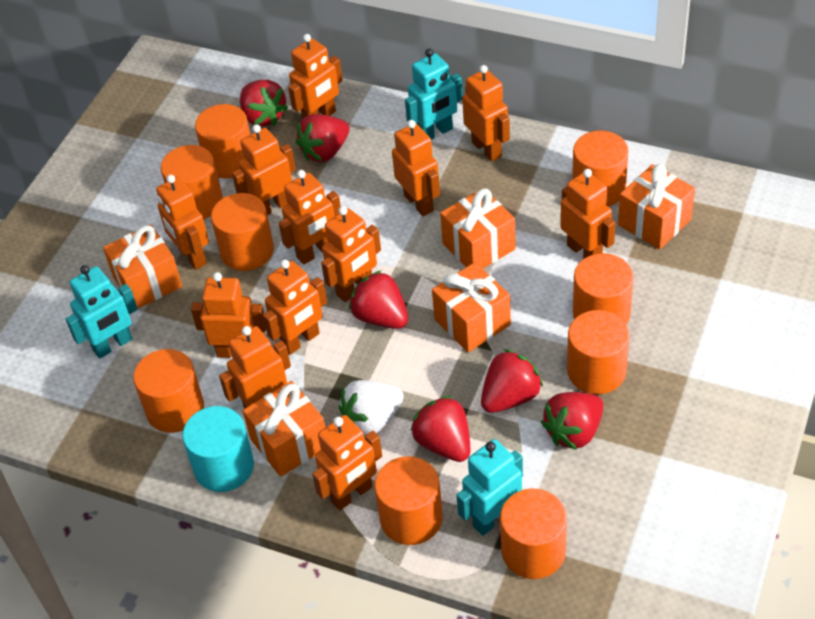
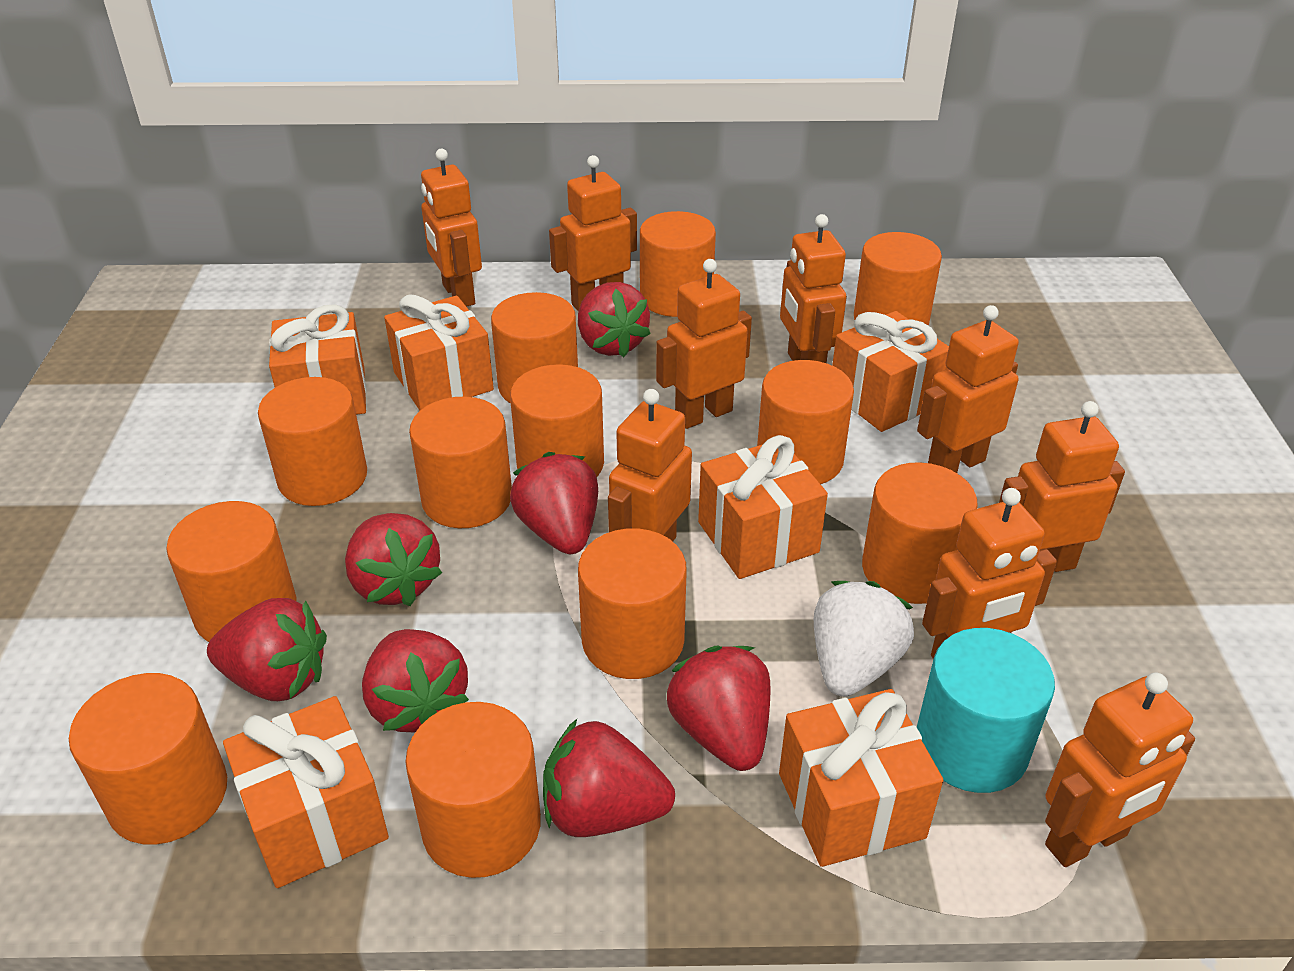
orange cylinder: [133,349,204,433] [161,145,223,219] [195,104,250,178] [211,193,274,271] [375,456,443,545] [500,489,567,579] [567,310,629,394] [572,130,628,207] [573,253,633,324] = 9 -> [69,673,227,845] [166,501,296,642] [258,377,367,506] [405,702,541,878] [409,397,512,528] [491,292,578,404] [510,364,604,477] [578,528,687,679] [640,211,716,317] [757,360,854,484] [854,232,942,326] [862,462,978,604] = 12
orange gift: [103,225,182,308] [243,381,325,477] [432,262,511,352] [440,188,516,269] [618,163,695,250] = 5 -> [223,696,389,888] [269,304,366,415] [384,294,494,410] [698,435,828,579] [779,689,943,867] [832,311,949,432] = 6
orange robot: [156,175,209,270] [191,272,266,358] [219,326,291,409] [232,124,296,215] [263,260,327,355] [279,170,341,264] [288,34,343,119] [312,415,382,510] [321,206,381,302] [392,120,440,216] [462,65,510,162] [560,169,615,259] = 12 -> [421,149,482,307] [549,155,637,311] [608,389,692,541] [656,259,752,429] [780,214,847,363] [917,305,1019,473] [922,488,1057,659] [999,401,1125,572] [1045,673,1195,867] = 9
red strawberry: [240,80,288,126] [296,114,350,162] [349,270,408,329] [411,396,470,462] [481,349,543,413] [541,392,604,450] = 6 -> [207,598,327,701] [345,513,442,606] [362,629,469,732] [510,452,598,554] [543,719,675,837] [578,282,651,357] [667,646,770,771] = 7
turquoise robot: [66,265,138,359] [405,49,463,140] [456,439,523,536] = 3 -> none = 0

